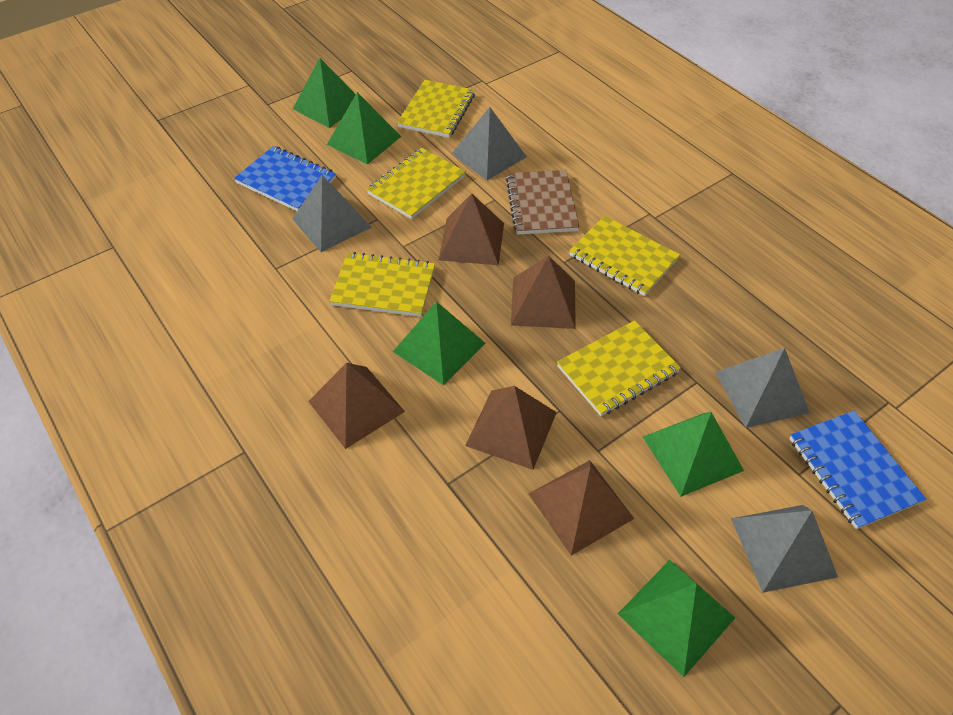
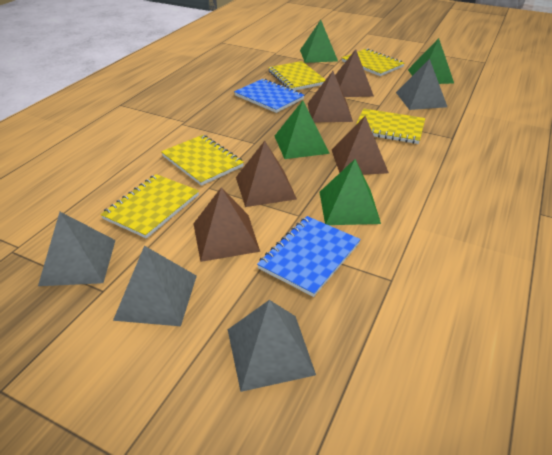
brown notebook: [506,170,579,235] = 1 -> none = 0
green pyramid: [293,58,356,128] [327,92,401,165] [393,301,485,385] [618,560,735,677] [643,412,744,497] = 5 -> [275,101,330,159] [300,20,338,63] [320,159,381,225] [408,38,454,84] = 4

